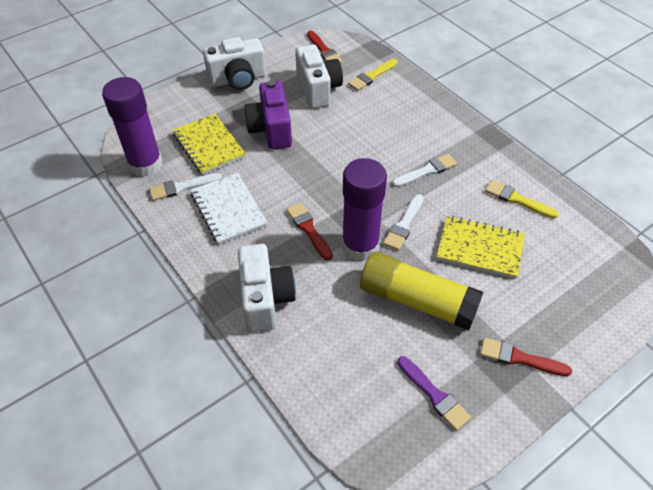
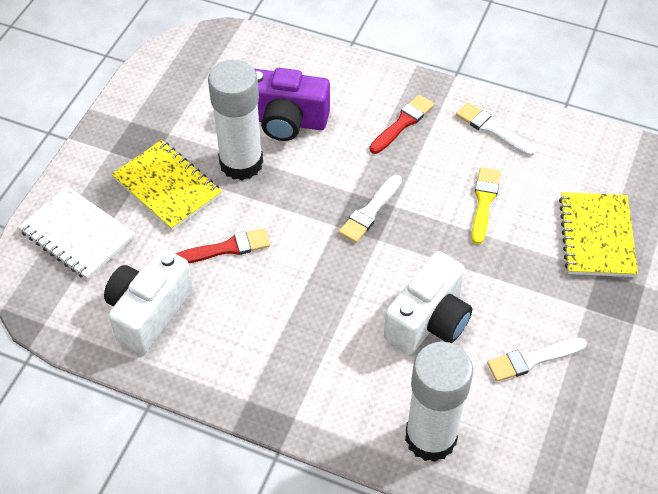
purple brush: [397,356,471,431] = 1 -> none = 0
purple glue stick: [102,77,163,177] [342,158,387,261] = 2 -> none = 0
red brush: [286,203,333,261] [307,31,342,63] [480,338,572,376] = 3 -> [176,228,270,263] [370,95,434,154] = 2
white camera: [203,37,266,90] [238,244,296,332] [295,44,343,109] = 3 -> [104,249,193,355] [384,251,472,354] = 2
white glue stick: none = 0 -> [208,60,263,180] [405,342,473,462] = 2
yellow brush: [348,59,398,91] [485,180,559,219] = 2 -> [471,167,501,244] = 1
yellow glue stick: [360,252,483,331] = 1 -> none = 0

